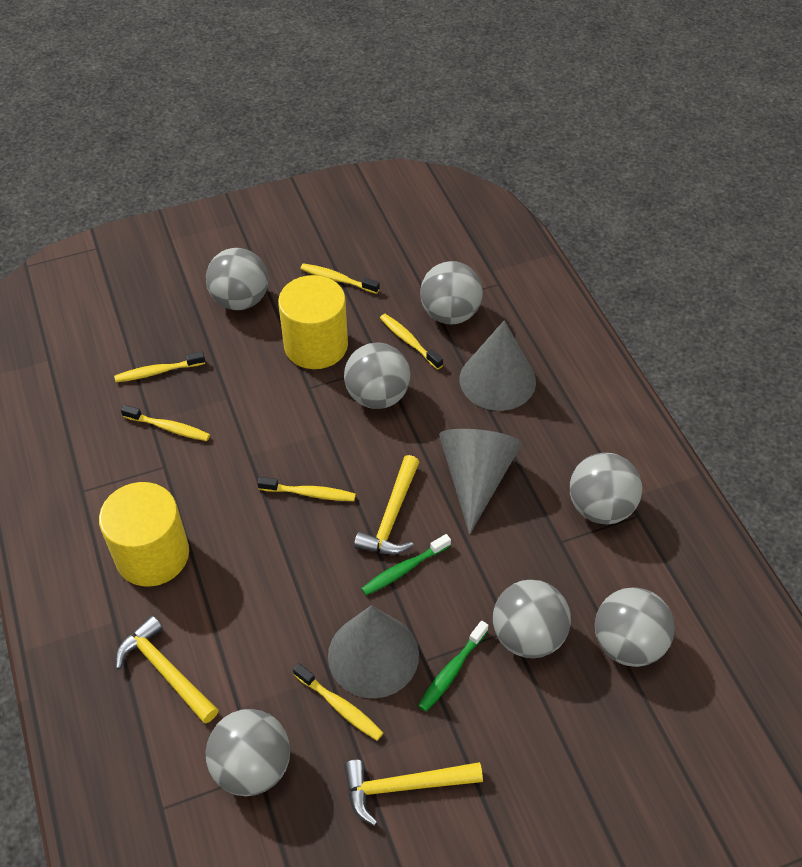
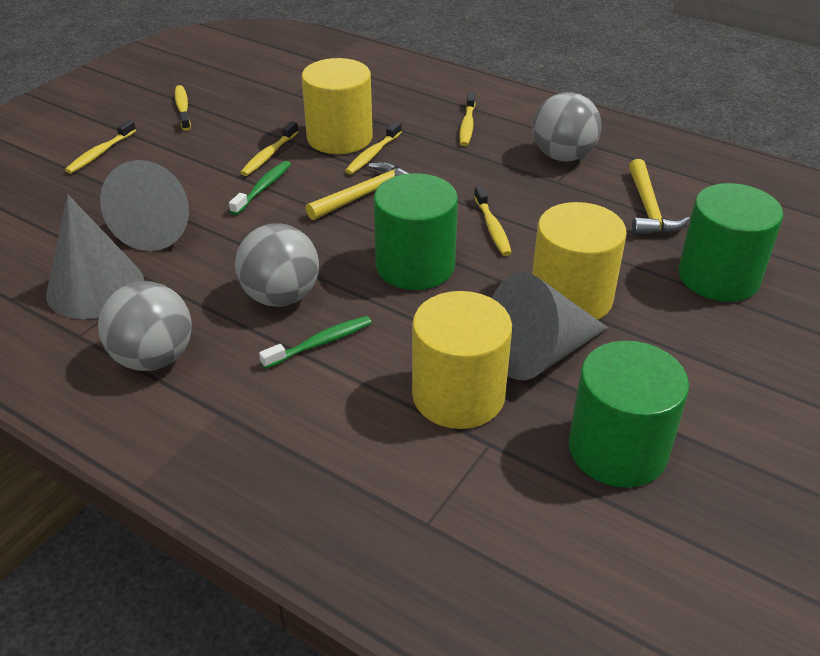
green cylinder: none = 0 -> [374,173,458,290] [569,341,689,488] [678,183,784,302] = 3
grey ball: [205,709,290,796] [206,248,268,310] [344,342,410,409] [420,261,483,324] [493,580,571,658] [570,453,642,524] [595,587,675,667] = 7 -> [98,281,192,371] [235,223,319,307] [533,92,602,162] = 3
yellow cylinder: [99,482,189,587] [278,275,348,369] = 2 -> [302,58,373,154] [412,291,512,429] [532,202,627,320] = 3
yellow hammer: [116,615,218,724] [344,760,483,826] [354,455,419,555] = 3 -> [306,162,411,220] [629,159,690,235] = 2

